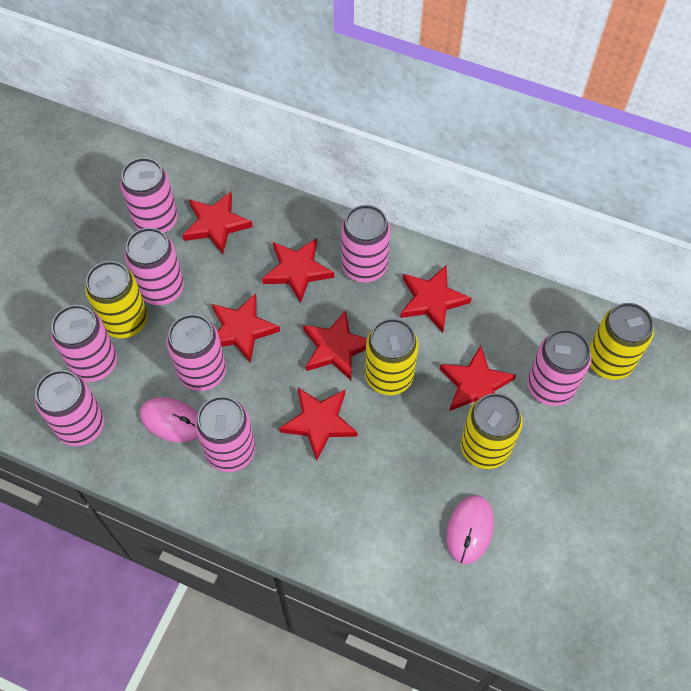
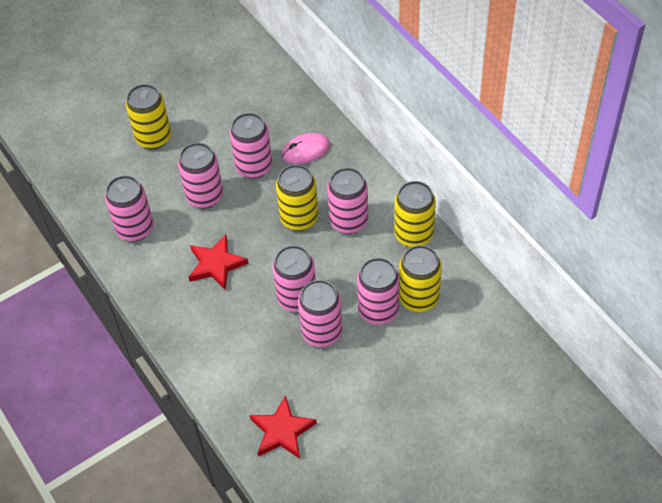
pink can: [35,370,104,446] [51,305,117,382] [120,158,178,234] [125,228,184,305] [167,314,226,391] [195,396,255,472] [341,205,391,283] [527,329,592,406] = 8 -> [105,176,153,241] [178,143,223,209] [230,113,272,179] [272,245,316,312] [298,280,342,347] [327,168,368,234] [357,258,400,325] = 7
pink mouse: [140,397,198,443] [446,495,494,564] = 2 -> [282,133,330,164] = 1
red star: [182,191,253,254] [212,293,280,364] [262,238,334,303] [279,388,358,461] [303,310,367,380] [400,266,472,333] [440,346,516,411] = 7 -> [189,235,248,290] [250,395,317,459] = 2

